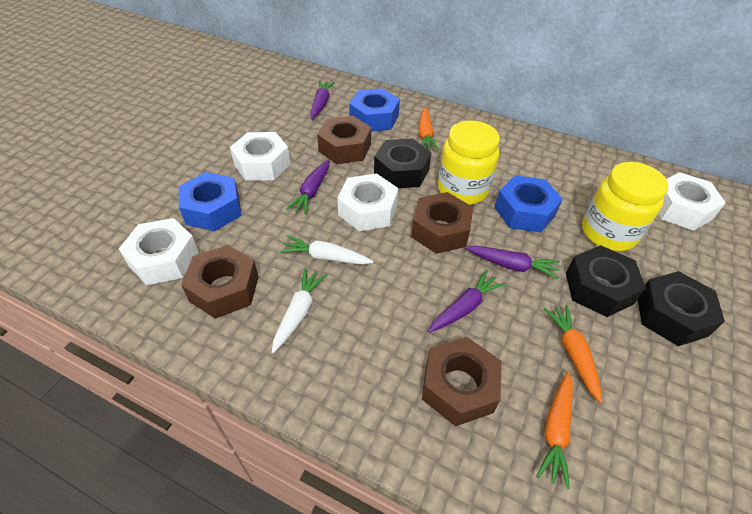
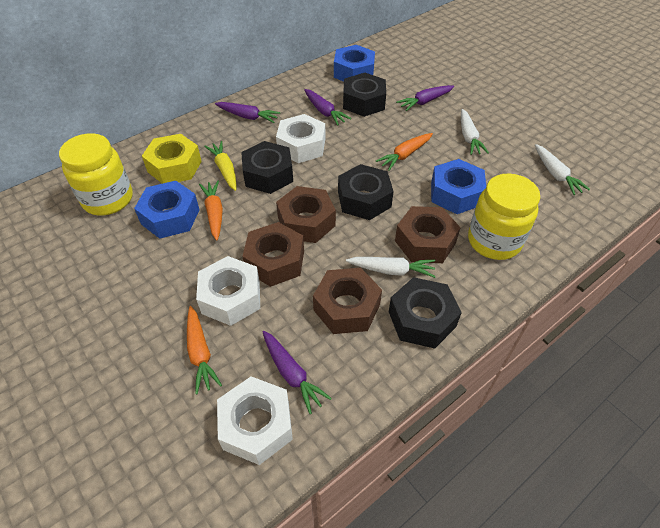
black nut: [374,138,431,188] [566,245,646,317] [638,271,725,346] = 3 -> [241,141,293,194] [338,164,394,220] [343,73,386,117] [389,277,462,349] = 4
white carrot: [272,268,327,353] [280,235,373,265] = 2 -> [346,257,436,278] [461,109,489,155] [535,144,590,195] = 3
white nut: [119,218,199,285] [230,132,290,181] [337,173,399,231] [658,172,726,231] = 4 -> [196,256,260,326] [217,376,293,465] [276,114,325,163] = 3
yellow carrot: none = 0 -> [204,141,236,191] = 1
yellow nut: none = 0 -> [142,134,202,184] = 1

